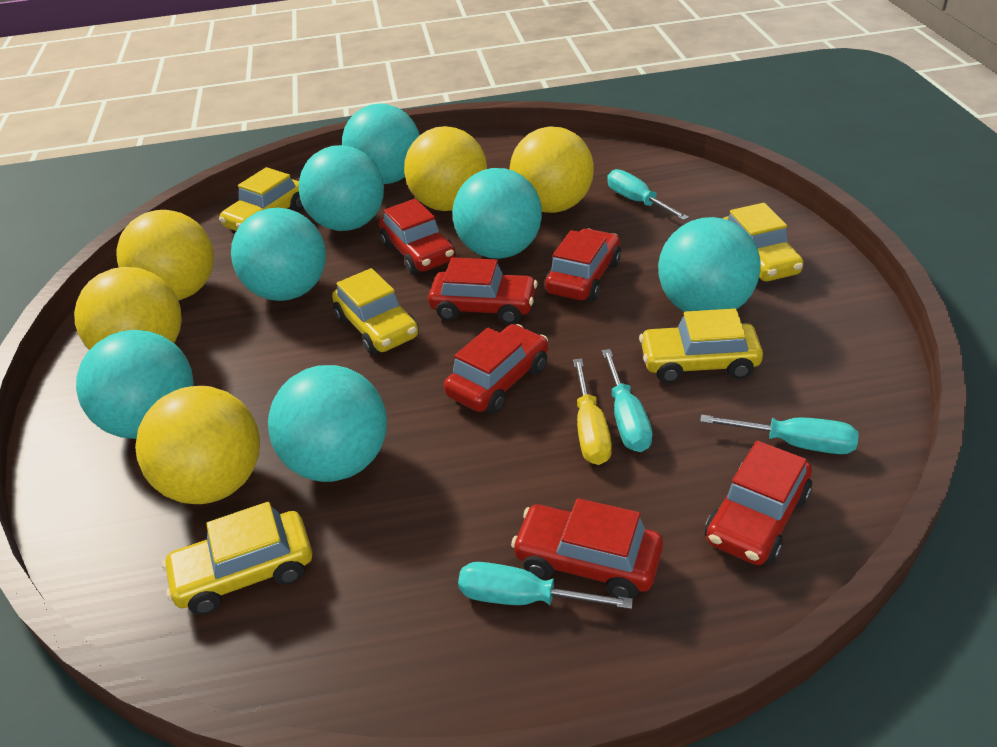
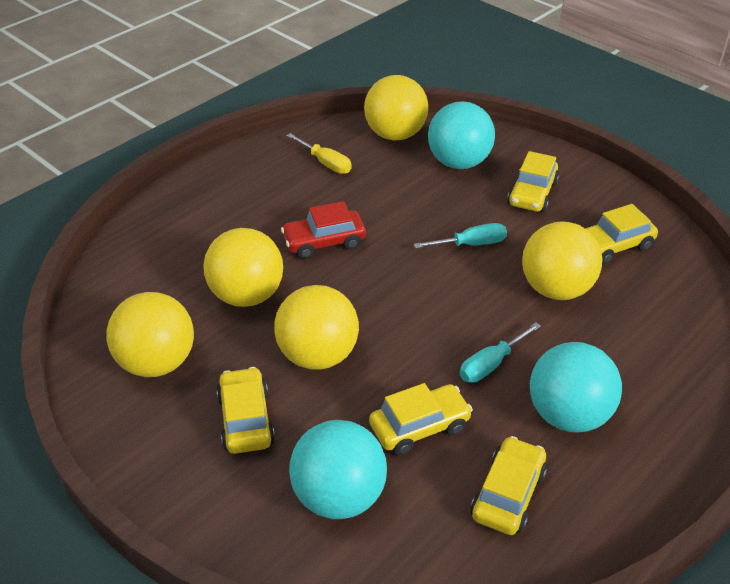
red car: [379,199,456,275] [428,257,538,324] [444,324,548,414] [511,498,663,599] [545,228,621,302] [705,441,812,565] = 6 -> [281,201,366,259] = 1
turquoise ball: [76,330,194,439] [231,208,326,301] [268,365,387,482] [299,145,384,231] [342,103,419,184] [452,168,542,259] [658,217,761,312] = 7 -> [289,420,387,519] [428,101,495,169] [530,342,622,433] = 3
turquoise screwdriver: [458,562,633,609] [602,349,652,452] [607,169,689,220] [700,415,859,454] = 4 -> [414,223,507,248] [460,322,541,383] = 2

